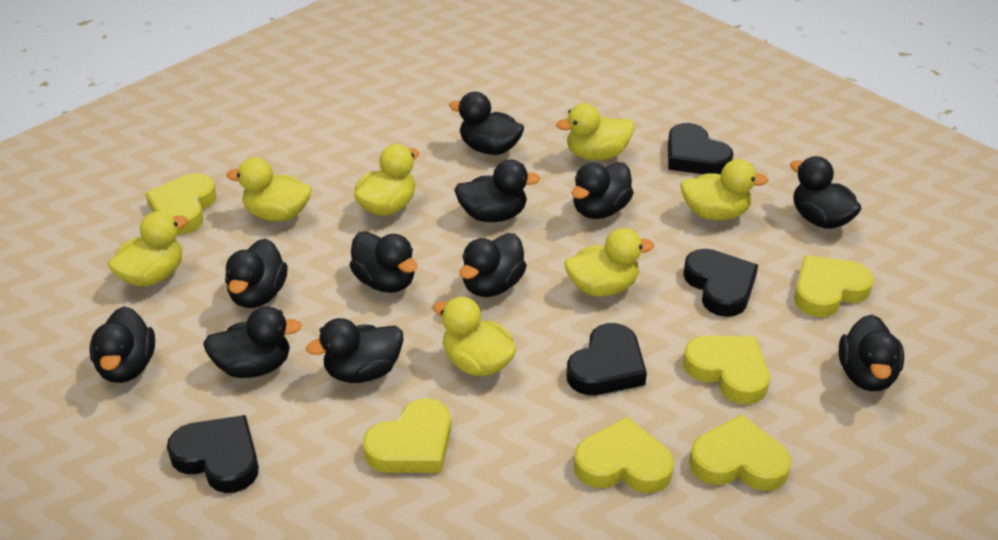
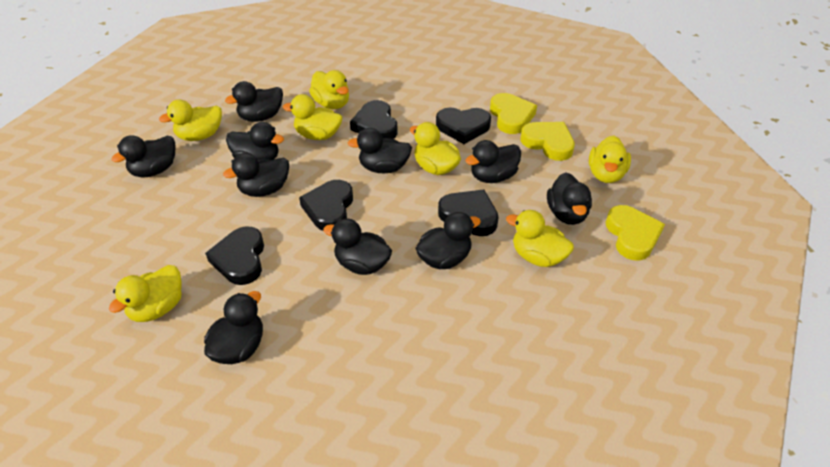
black duck: [89,306,155,383] [203,307,302,378] [225,238,288,308] [306,318,403,383] [350,231,417,293] [449,92,524,155] [454,160,541,222] [460,233,527,297] [571,162,634,219] [790,156,862,229] [839,314,904,391] = 11 -> [111,135,175,178] [204,291,263,364] [223,153,289,197] [225,81,283,122] [226,122,284,160] [323,218,392,275] [348,128,412,173] [415,212,481,269] [465,140,521,183] [547,173,592,225] = 10
black heart: [167,415,259,493] [567,323,647,395] [668,123,733,174] [683,249,758,317] = 4 -> [205,226,264,285] [299,180,353,231] [350,100,398,139] [436,108,491,144] [438,189,499,236] = 5
yellow heart: [145,173,217,235] [363,398,451,473] [574,417,674,493] [683,336,770,404] [689,414,791,491] [794,255,874,317] = 6 -> [490,93,537,134] [521,122,575,161] [606,205,665,261] = 3

